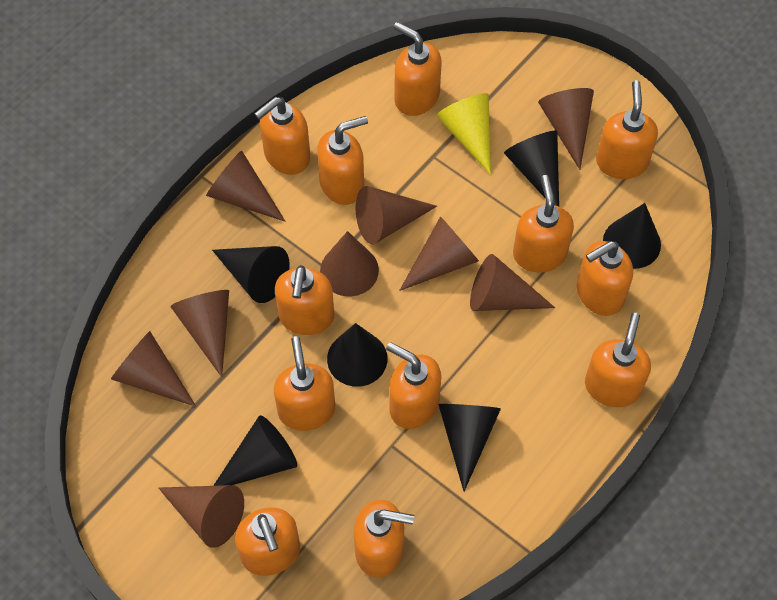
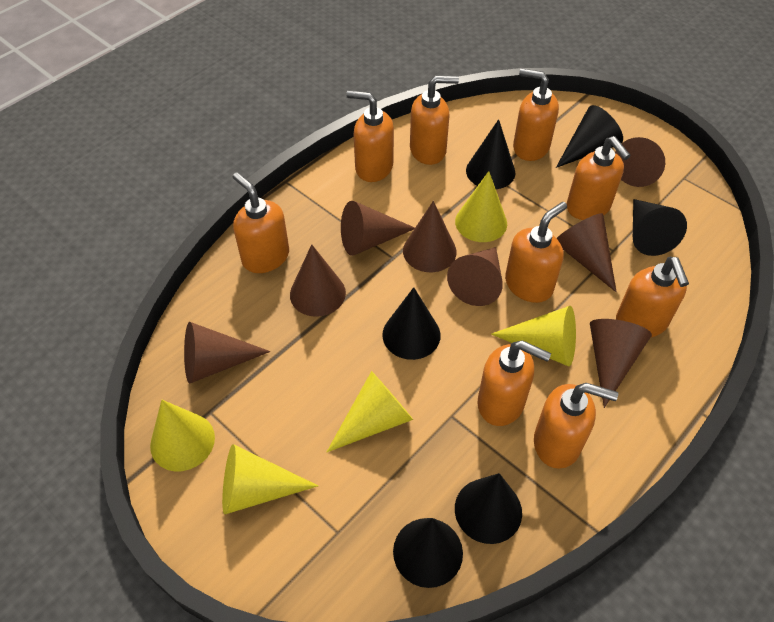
brown cone: [111,331,196,407] [158,485,244,548] [170,290,229,377] [206,151,286,222] [320,231,379,296] [356,186,437,244] [399,216,479,291] [470,254,555,311] [538,88,594,170] = 9 -> [184,322,271,384] [290,244,346,317] [341,201,415,256] [403,201,457,272] [447,247,503,306] [557,213,617,292] [590,319,652,408] [615,137,665,187] = 8
orange soap dispenser: [235,507,300,576] [254,97,310,175] [274,336,335,431] [275,265,334,335] [317,116,368,205] [354,500,414,578] [386,342,441,429] [393,22,442,116] [513,175,574,272] [577,241,633,316] [585,313,651,407] [596,80,658,179] = 12 -> [233,172,289,273] [346,90,394,182] [410,75,459,165] [478,340,551,426] [505,202,567,303] [513,68,559,161] [534,383,618,469] [567,136,631,220] [616,257,689,337] = 9
yellow cone: [436,93,491,175] = 1 -> [150,400,215,471] [222,444,318,514] [327,371,413,452] [455,171,507,242] [491,306,576,367] = 5

